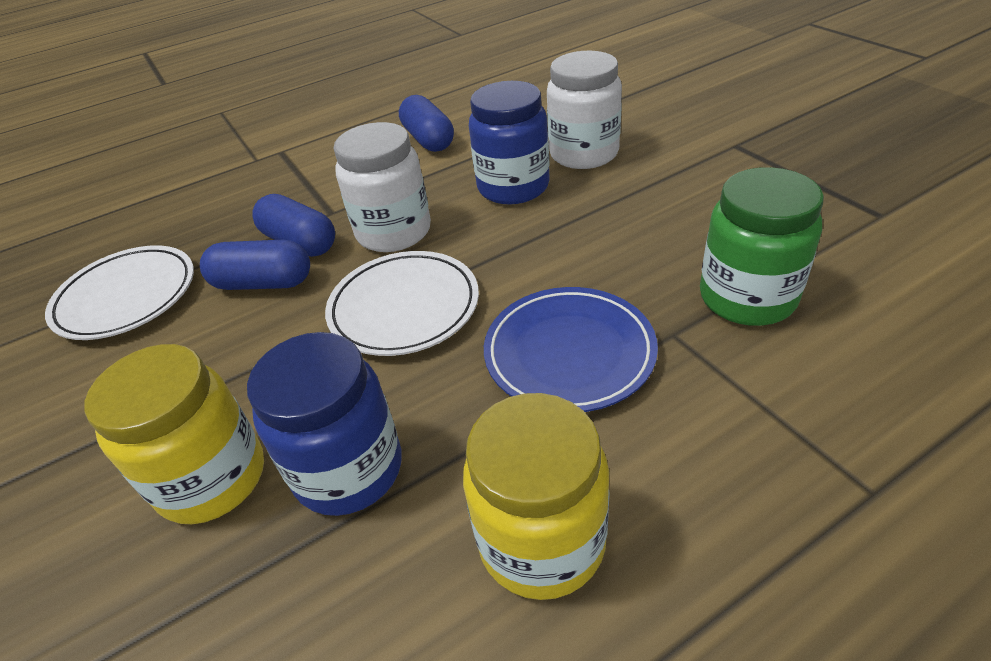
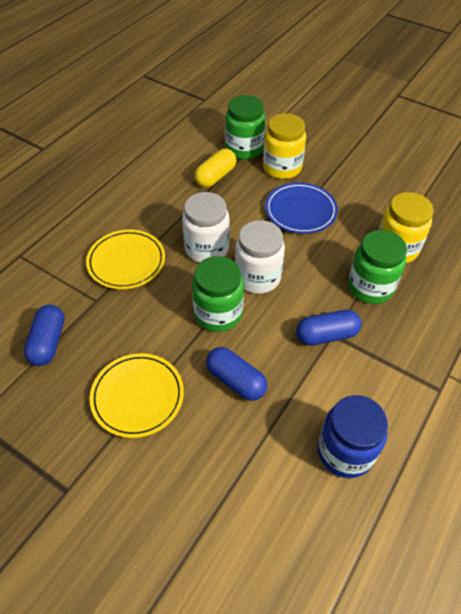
blue jar: [247,332,402,516] [469,81,550,204] = 2 -> [318,395,388,478] = 1
green jar: [700,167,824,326] = 1 -> [192,256,244,332] [225,95,265,160] [348,230,407,304] = 3
white plate: [45,245,194,340] [325,251,479,356] = 2 -> none = 0
yellow capsule: none = 0 -> [195,149,237,187] = 1
yellow plate: none = 0 -> [86,230,165,289] [90,353,184,438] = 2

